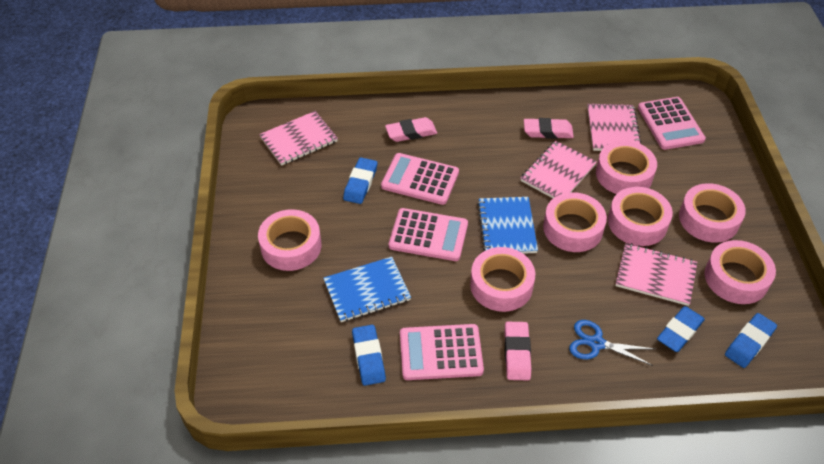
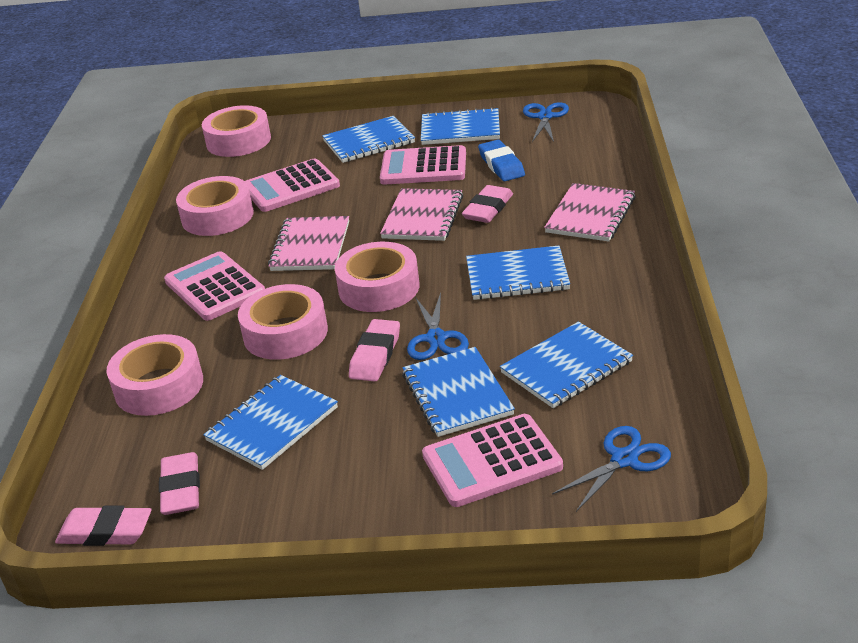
blue eraser: [343,158,377,204] [352,325,386,386] [657,306,705,352] [725,313,777,368] = 4 -> [478,140,525,181] = 1
blue notebook: [323,257,411,322] [477,197,538,254] = 2 -> [203,375,338,470] [322,116,415,163] [402,347,515,437] [421,107,500,145] [466,245,570,300] [500,322,633,408] = 6
blue scissors: [569,320,655,366] = 1 -> [407,293,469,360] [523,102,569,142] [552,426,671,512] = 3
pink eraser: [385,117,437,142] [504,322,531,380] [524,118,574,139] = 3 -> [55,506,152,546] [159,452,200,515] [349,319,400,381] [462,185,513,223] = 4
pink notebook: [259,111,338,166] [521,141,597,198] [587,104,641,151] [615,243,697,306] = 4 -> [268,216,349,271] [380,188,463,241] [544,183,636,242] = 3
pink tape: [258,209,321,271] [470,247,535,312] [543,192,607,252] [596,141,657,194] [608,187,673,246] [679,183,746,243] [704,240,776,304] = 7 -> [106,334,203,416] [176,176,254,236] [202,105,271,157] [238,284,328,360] [335,242,420,312] = 5

